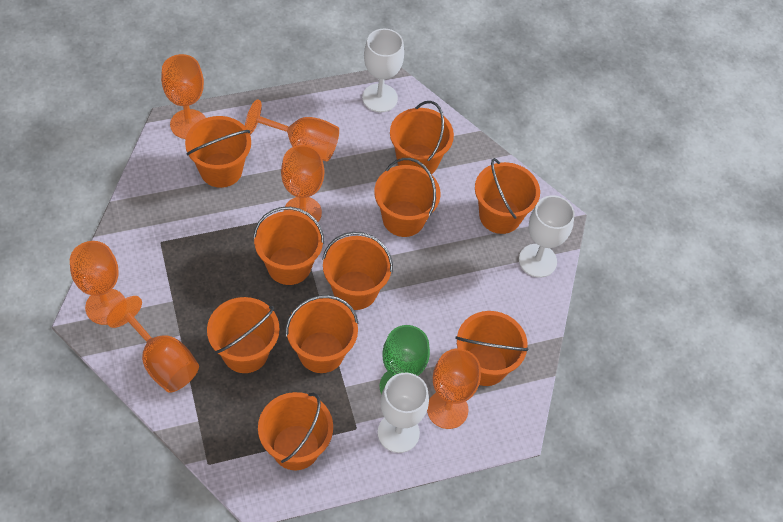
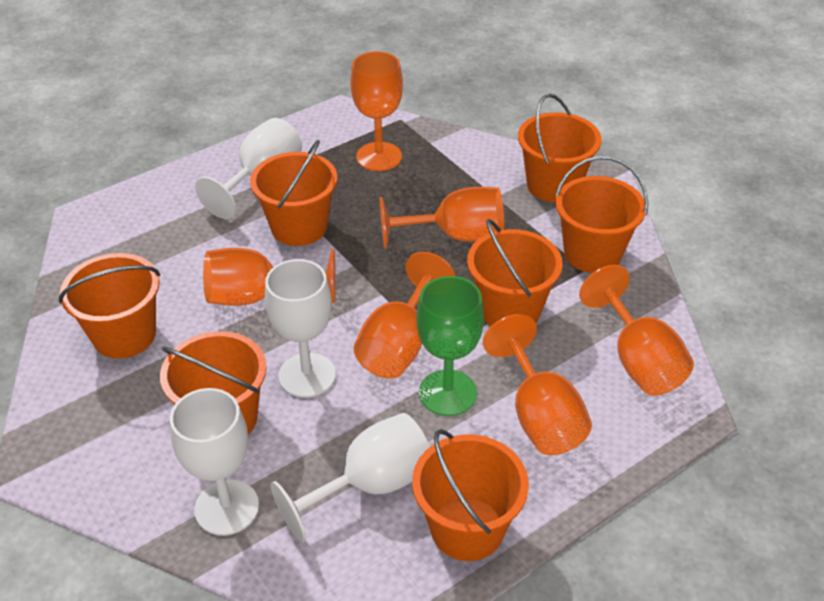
orange bucket: [185,116,251,188] [207,297,279,373] [253,207,324,285] [258,392,333,470] [285,295,359,373] [322,232,393,310] [374,158,441,237] [390,101,454,174] [455,311,529,386] [475,158,540,234] = 10 -> [59,253,160,359] [160,331,267,435] [250,140,337,246] [412,429,529,561] [467,219,563,326] [518,94,602,202] [555,156,648,273] = 7
white goblet: [362,29,404,112] [378,373,429,453] [519,195,575,278] = 3 -> [170,388,259,536] [195,118,302,219] [265,259,336,398] [271,413,430,542] = 4

